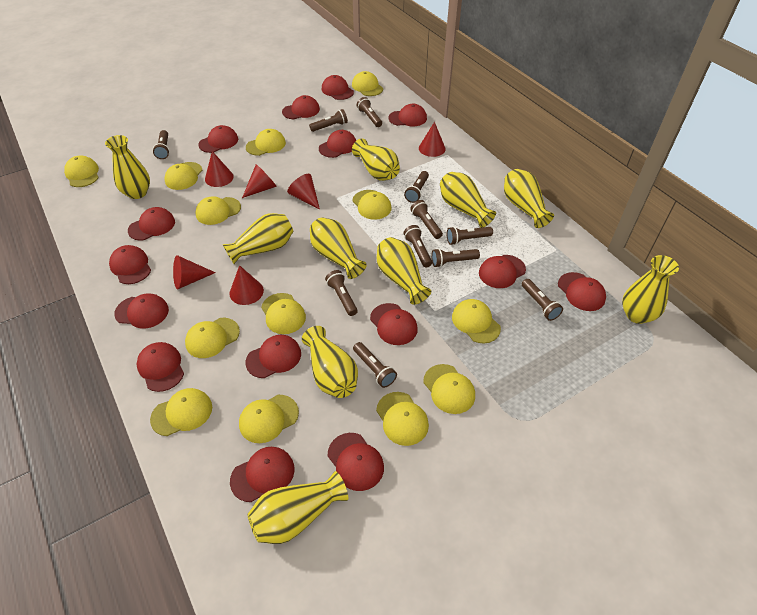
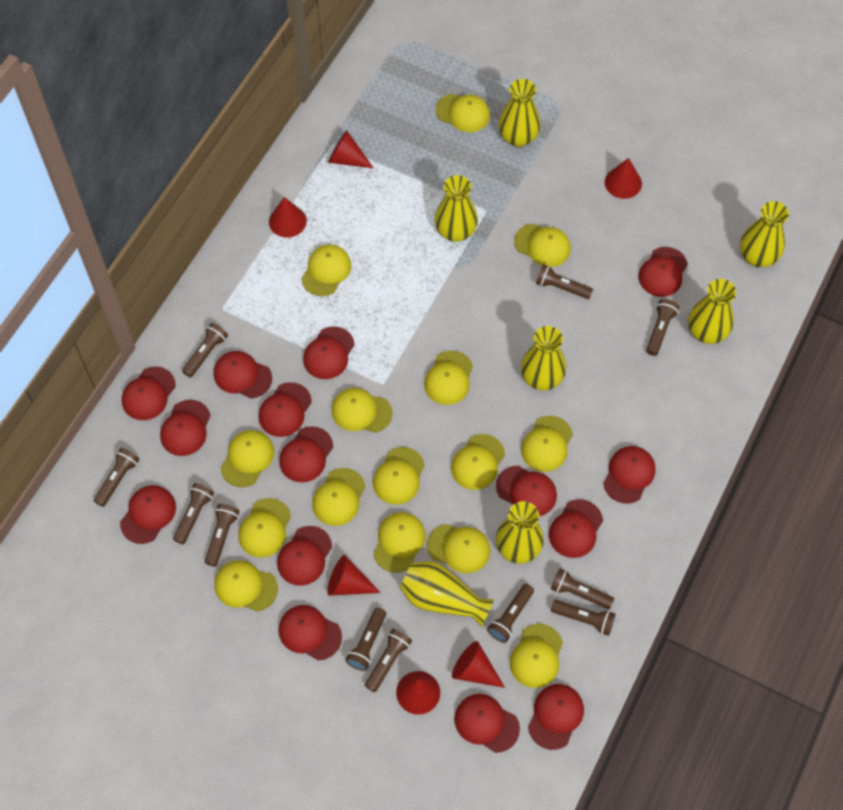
yellow cap: [64,156,99,187] [150,388,212,436] [164,162,202,190] [185,318,240,358] [196,196,241,225] [239,395,299,443] [246,129,286,156] [261,293,306,334] [352,71,383,96] [352,190,392,220] [376,392,429,446] [423,364,475,414] [452,299,501,343] = 13 -> [215,560,278,612] [221,430,274,487] [238,498,291,558] [301,245,351,296] [312,468,365,526] [332,388,393,433] [373,447,425,504] [373,512,426,573] [424,350,473,405] [427,524,490,573] [436,94,490,132] [451,434,505,490] [510,624,563,688] [514,224,571,267] [521,416,573,472] = 15
yellow vase: [105,135,150,199] [223,213,293,264] [247,471,348,544] [302,326,358,398] [310,217,367,279] [352,139,400,181] [377,237,431,305] [440,172,496,228] [504,169,554,228] [622,255,679,324] = 10 -> [400,561,494,627] [435,175,478,242] [496,501,544,564] [498,79,540,147] [521,326,566,390] [688,279,736,344] [740,201,789,267] = 7

